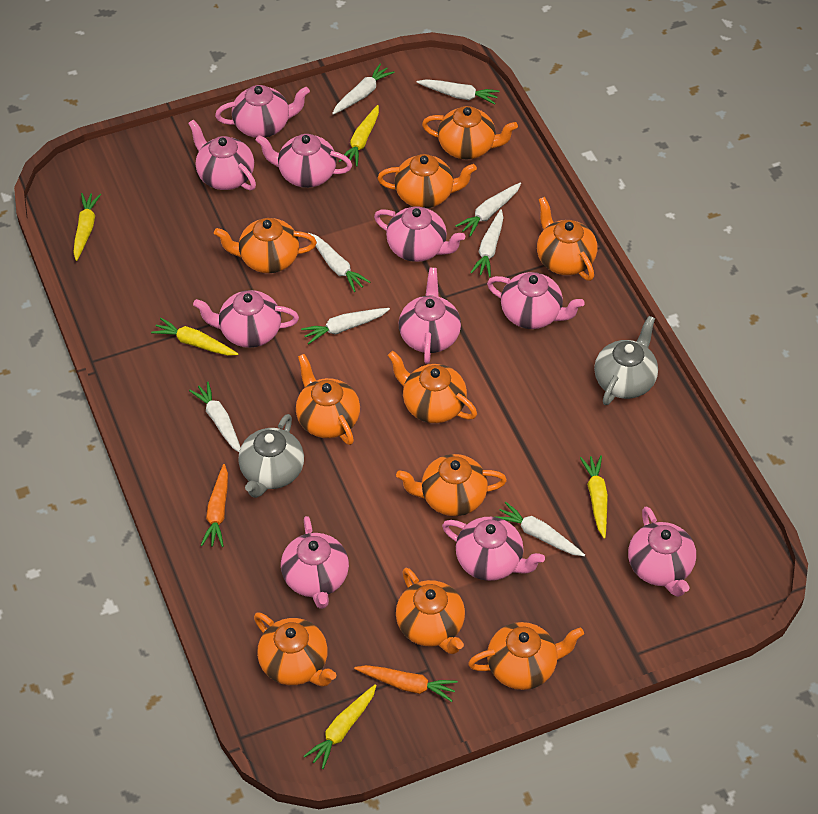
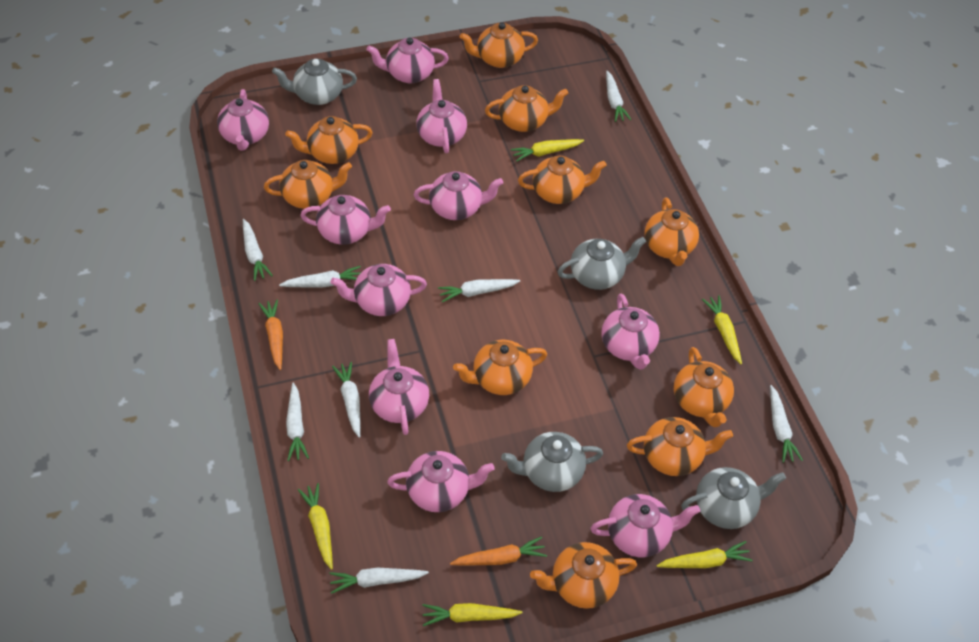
grey teapot: [238,414,304,498] [594,316,658,405] = 2 -> [272,59,357,105] [501,432,603,492] [558,237,646,290] [681,467,786,529] = 4

